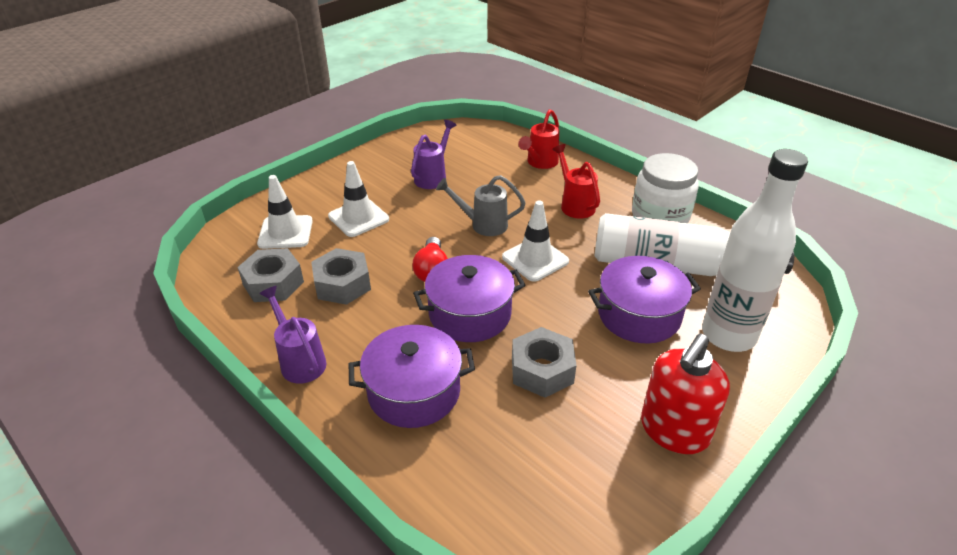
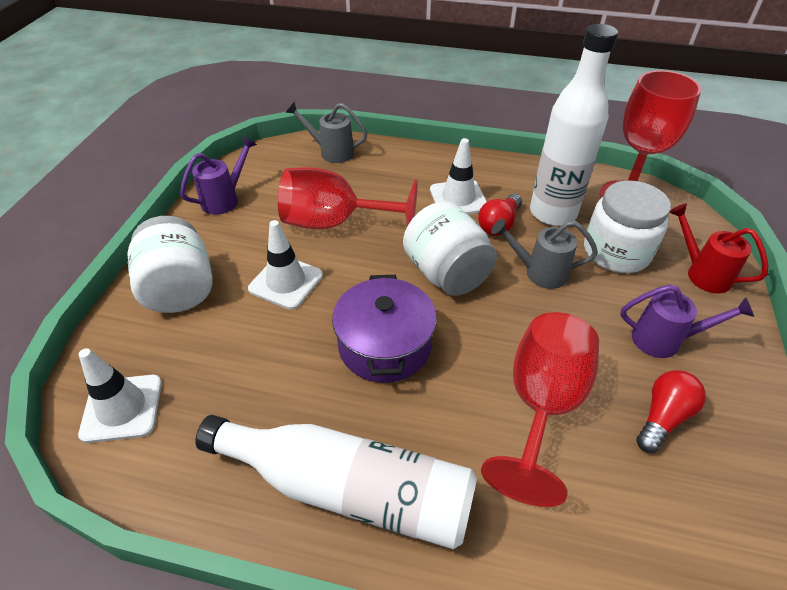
grey nut: [237,248,304,302] [311,248,371,305] [512,327,577,398] = 3 -> none = 0
grey watering can: [436,175,526,236] = 1 -> [285,102,367,163] [491,219,598,289] = 2
purple pot: [349,325,475,428] [413,255,526,342] [588,256,701,344] = 3 -> [332,275,437,383] = 1
red goblet: none = 0 -> [278,167,418,229] [481,312,599,507] [600,70,701,198] = 3
red light bulb: [412,237,448,282] = 1 -> [478,194,522,236] [636,370,706,453] = 2
red soap dispenser: [641,334,730,454] = 1 -> none = 0
red watering can: [518,109,559,169] [552,144,600,219] = 2 -> [670,203,768,293] = 1
white jar: [632,153,699,223] = 1 -> [127,216,213,313] [403,201,497,296] [584,180,671,273] = 3

